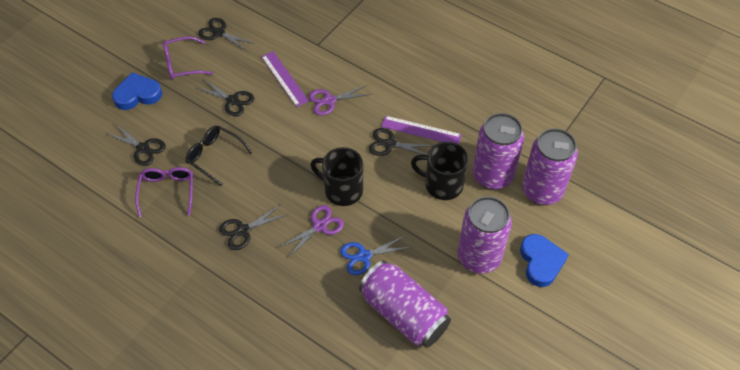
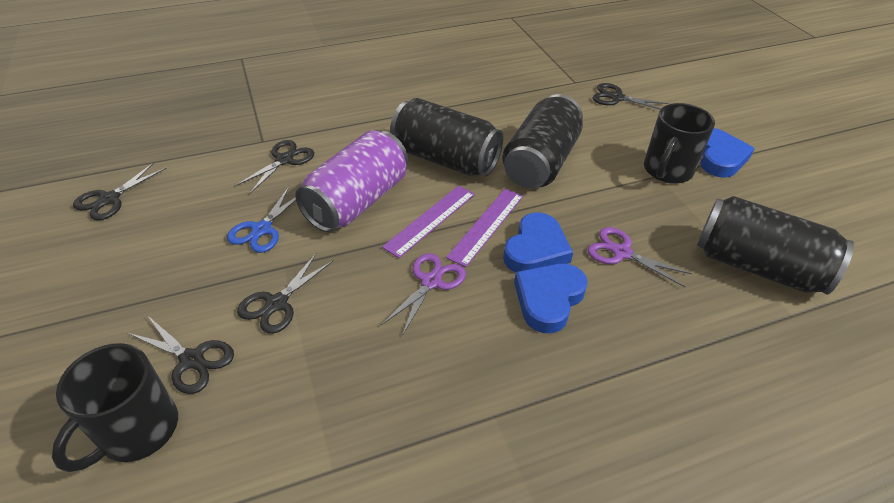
black can: none = 0 -> [390,98,503,177] [503,94,583,189] [697,196,854,295] = 3
black glasses: [185,126,252,186] = 1 -> none = 0
blue heart: [112,72,162,110] [520,234,569,287] = 2 -> [503,212,573,273] [514,264,588,333] [700,128,755,178] = 3
purple can: [359,260,451,348] [458,196,512,274] [473,113,524,190] [522,128,578,205] = 4 -> [295,130,408,232] = 1
purple glasses: [135,167,193,217] [163,36,213,80] = 2 -> none = 0

